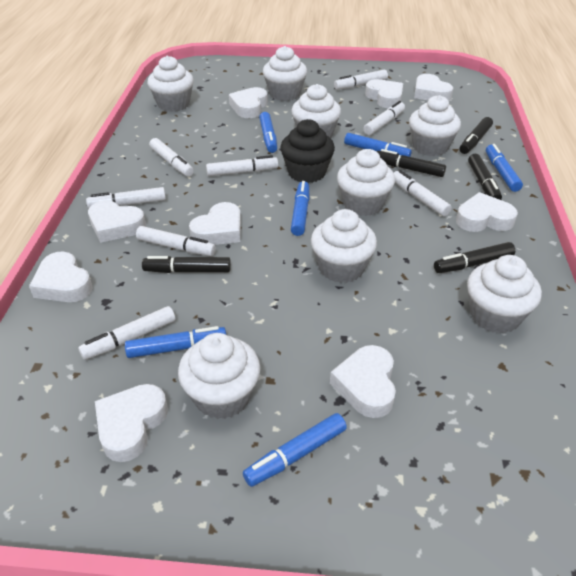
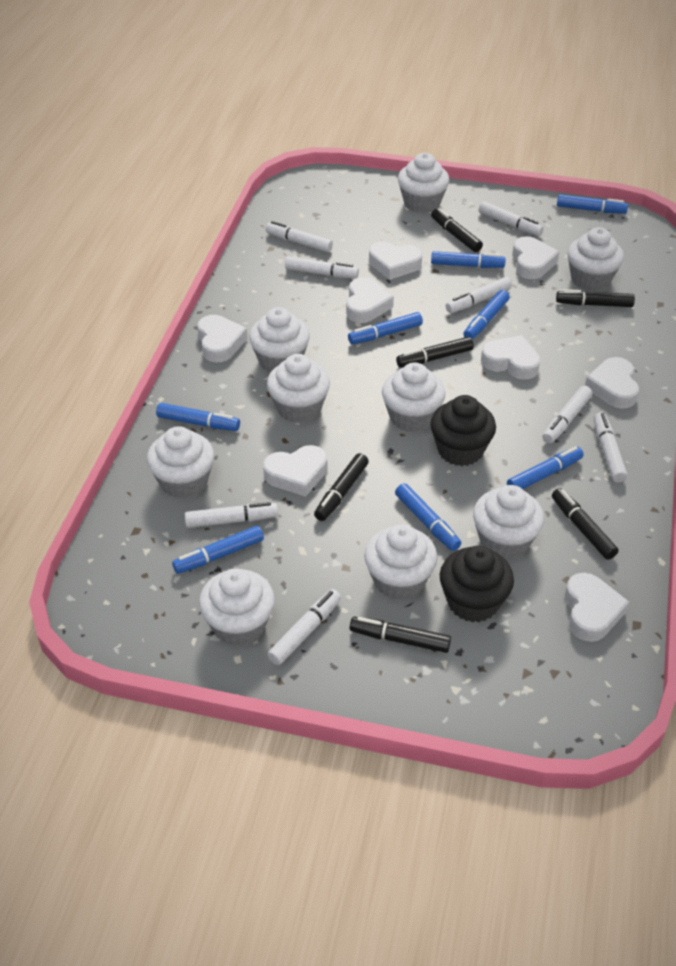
black cupcake: [280,119,335,183] = 1 -> [430,395,496,466] [440,546,514,623] = 2
black marker: [142,256,231,273] [377,149,446,177] [434,242,515,273] [460,117,493,154] [468,154,502,200] = 5 -> [314,453,369,521] [350,617,451,653] [396,337,474,368] [431,208,483,252] [552,488,619,560] [556,289,635,307] = 6
blue marker: [125,326,226,358] [243,413,347,487] [259,112,277,153] [291,181,309,236] [344,133,412,157] [486,144,523,192] = 6 -> [156,403,240,431] [172,526,264,574] [348,312,423,344] [395,483,461,551] [431,251,506,268] [463,290,510,339] [507,446,584,489] [557,194,628,214] = 8
white cupcake: [147,56,194,112] [178,333,260,419] [263,46,307,101] [291,84,341,138] [311,209,377,283] [337,149,395,216] [409,95,461,156] [467,255,542,334] = 8 -> [147,426,214,499] [199,568,275,646] [249,307,310,373] [267,354,330,423] [364,524,437,600] [382,362,446,433] [398,153,449,213] [473,485,544,559] [567,227,624,291] = 9
white heart: [29,251,93,302] [88,200,146,243] [95,384,168,462] [189,202,241,245] [229,87,268,118] [330,345,396,418] [365,79,403,108] [414,74,453,101] [456,192,518,232] = 9 -> [197,315,248,362] [263,445,327,497] [346,277,394,323] [369,242,422,280] [481,335,540,380] [512,236,559,279] [565,573,629,642] [585,357,639,409] = 8

